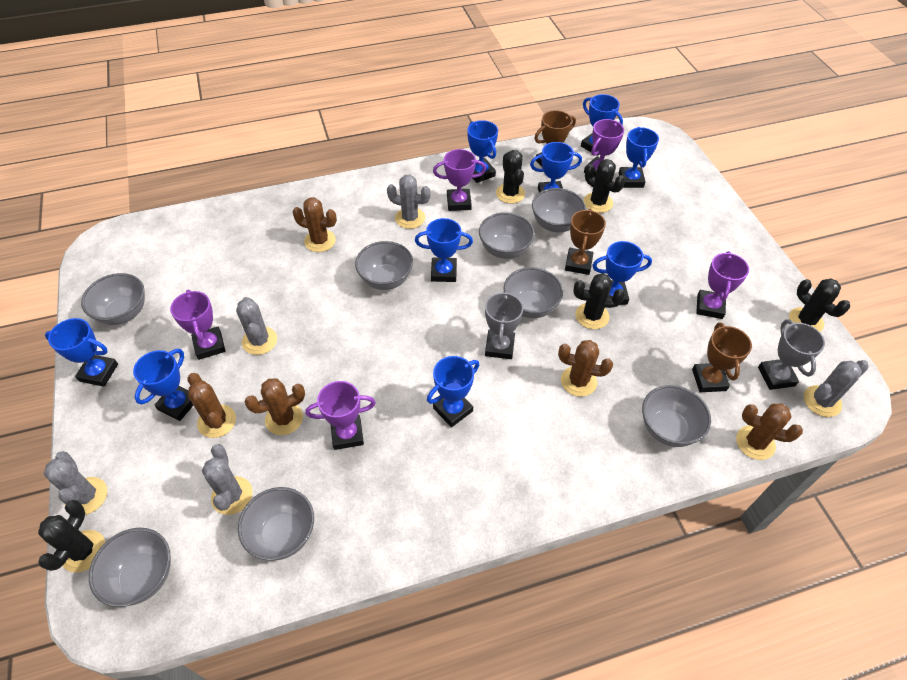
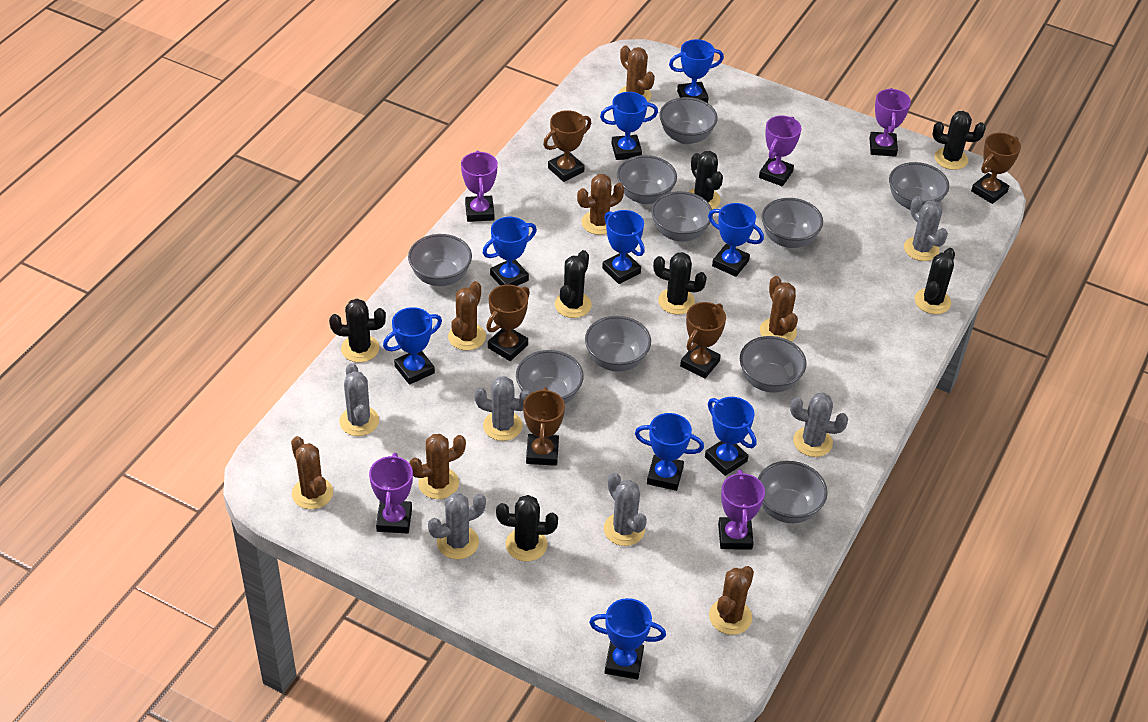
black cactus: [38,500,105,573] [496,150,525,204] [574,273,625,329] [584,159,625,213] [789,278,850,332] = 5 -> [329,299,386,363] [496,495,558,561] [555,250,592,318] [653,252,707,315] [689,151,723,210] [915,248,955,314] [933,111,986,170] = 7
brown cactus: [187,373,236,438] [244,378,305,435] [293,197,337,252] [558,340,613,397] [736,404,803,460] = 5 -> [291,436,333,509] [409,434,466,499] [448,281,486,350] [577,174,624,235] [619,45,655,102] [709,566,754,635] [760,276,798,342] = 7
brown trophy: [534,110,576,166] [565,209,606,275] [692,323,752,392] = 3 -> [486,285,530,361] [523,387,565,466] [543,110,591,182] [680,302,726,379] [971,133,1021,204] = 5
grey bowl: [81,273,145,325] [89,528,171,607] [238,487,314,561] [355,241,413,290] [479,212,535,259] [504,267,563,318] [532,188,586,232] [642,385,711,447] = 8 -> [408,234,472,286] [516,350,584,404] [585,316,651,372] [617,155,677,204] [651,191,713,242] [659,97,718,144] [740,336,806,393] [757,461,828,523] [762,198,823,248] [889,162,949,210] = 10
grey cactus: [44,452,107,515] [202,444,253,515] [236,297,277,355] [387,175,431,229] [804,360,869,417] = 5 -> [339,363,379,436] [428,493,486,559] [474,376,531,441] [604,472,647,546] [790,393,848,457] [904,196,948,261] = 6
grey trophy: [485,290,523,359] [758,319,825,390] = 2 -> none = 0

